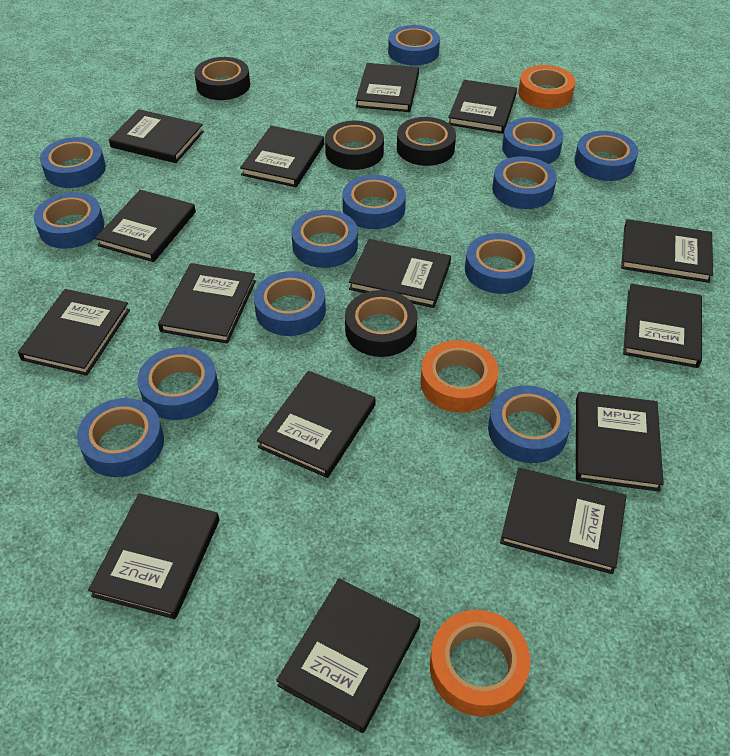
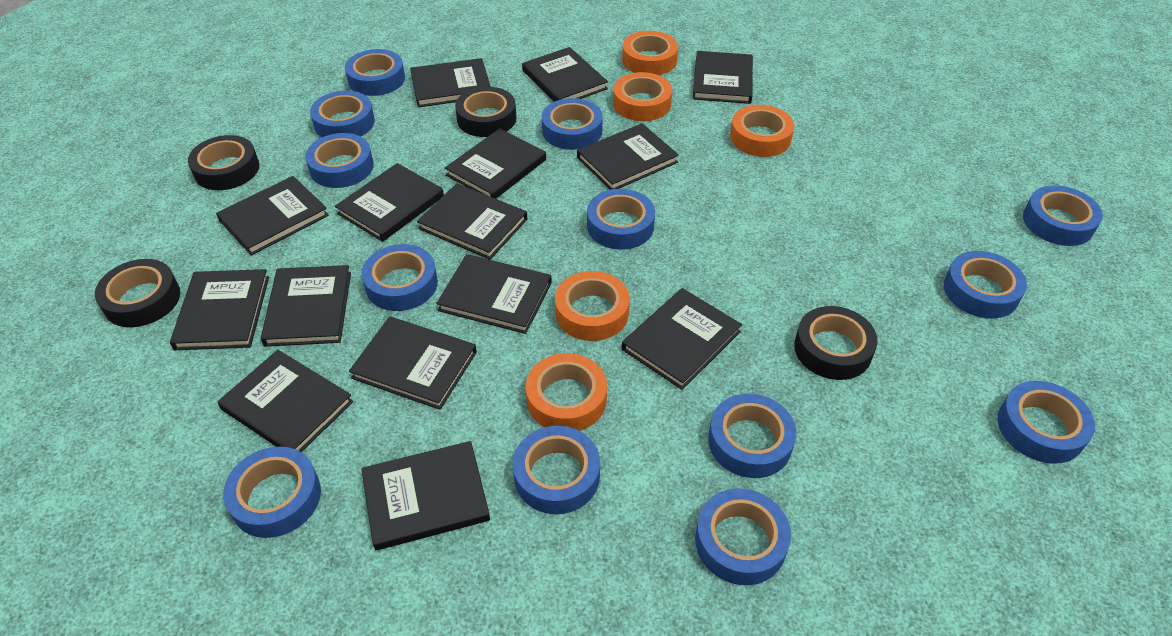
orange tape: [420,340,498,413] [430,610,530,716] [518,65,576,109] = 3 -> [526,353,607,431] [555,271,630,341] [613,72,672,121] [622,31,678,75] [730,105,794,157] = 5

